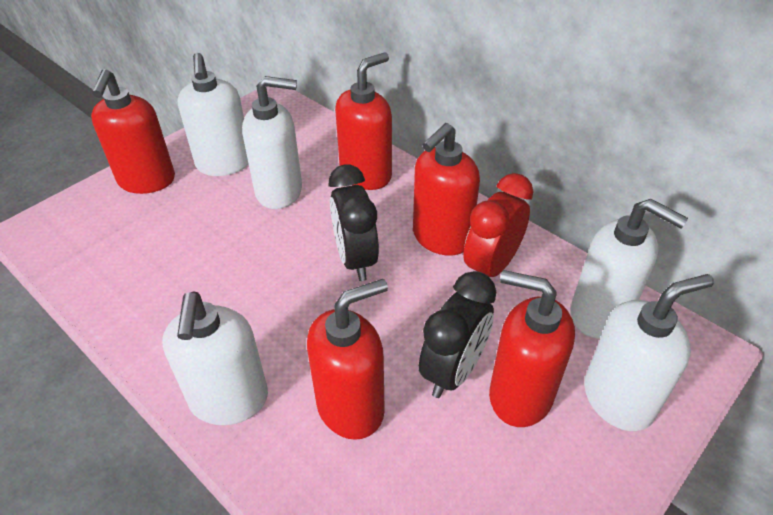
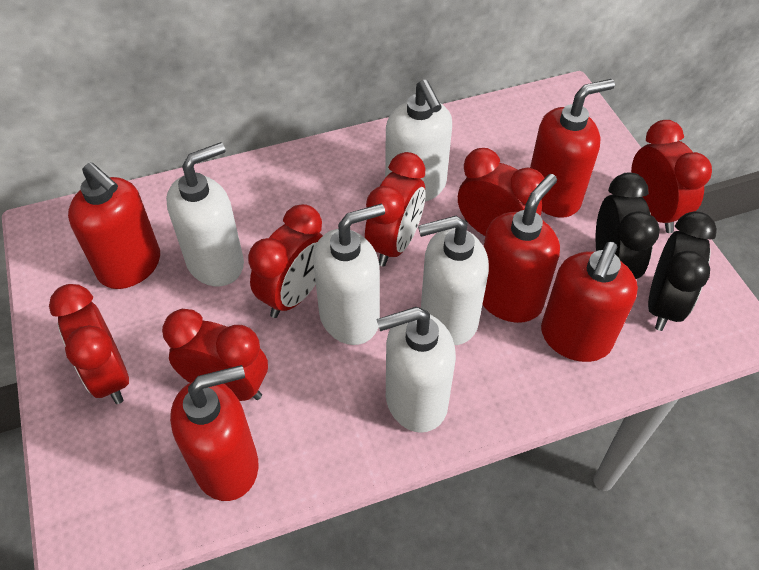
red clock: [463,173,534,277] = 1 -> [49,284,129,404] [162,309,268,401] [248,204,323,318] [365,152,426,266] [458,148,544,236] [631,120,712,233] = 6

